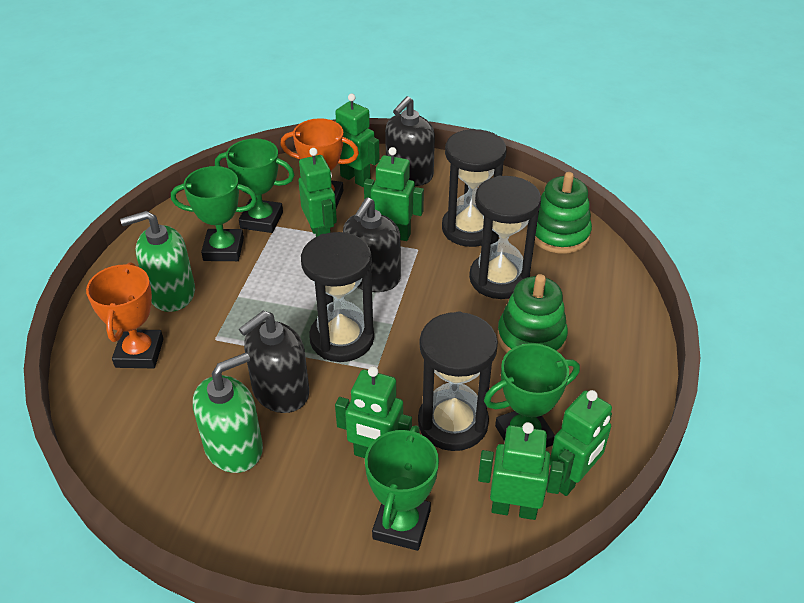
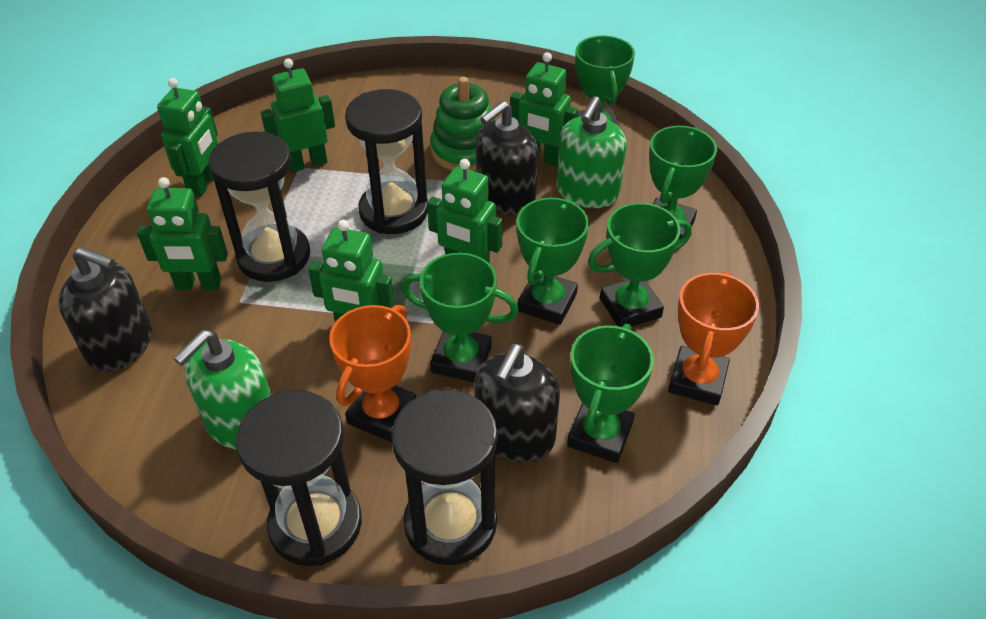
green stacking toy: [497,274,568,353] [534,172,592,254] = 2 -> [430,77,495,171] = 1
green trophy: [171,166,257,261] [215,138,294,233] [365,425,439,551] [484,343,580,448] = 4 -> [401,253,519,382] [516,198,589,325] [567,324,654,463] [575,36,635,127] [588,203,692,327] [649,126,717,240] = 6

